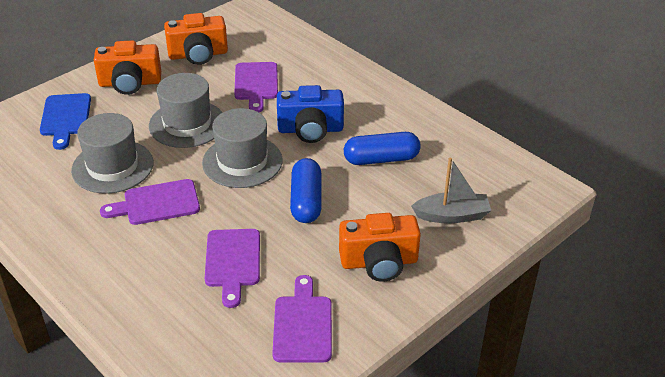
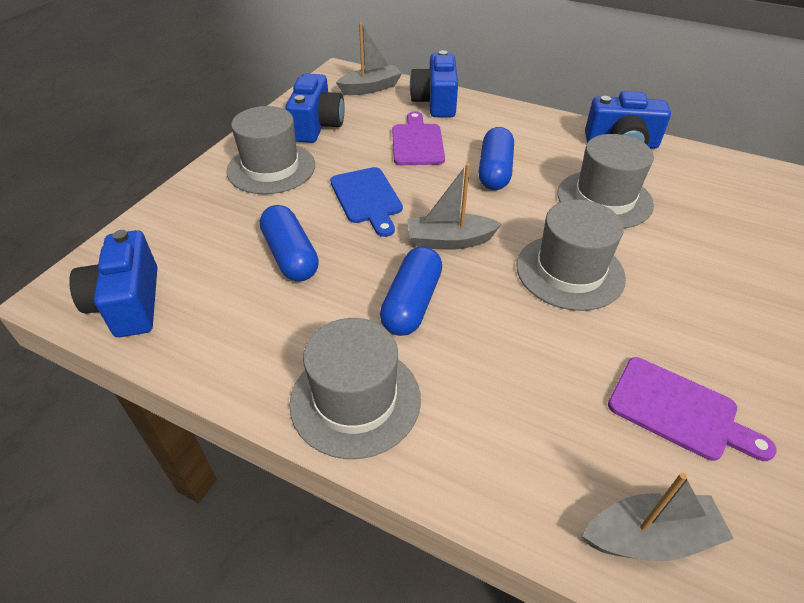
blue camera: [277,85,344,143] = 1 -> [69,230,157,337] [285,74,344,143] [410,50,458,117] [585,91,671,149] = 4
blue capsule: [290,158,322,223] [344,132,421,165] = 2 -> [260,205,319,282] [380,246,442,336] [479,127,514,190] = 3
grey boat: [411,157,491,223] = 1 -> [336,22,402,95] [407,163,501,250] [583,473,734,561] = 3
grey hat: [71,113,153,194] [149,73,223,148] [202,108,283,188] = 3 -> [226,106,315,194] [290,318,421,459] [517,200,626,311] [557,134,654,228] = 4
orange camera: [94,40,161,95] [164,13,228,65] [339,213,421,282] = 3 -> none = 0
purple cutting board: [100,179,200,225] [205,229,260,308] [234,62,278,112] [272,275,332,363] = 4 -> [392,111,445,165] [608,357,777,461] = 2

